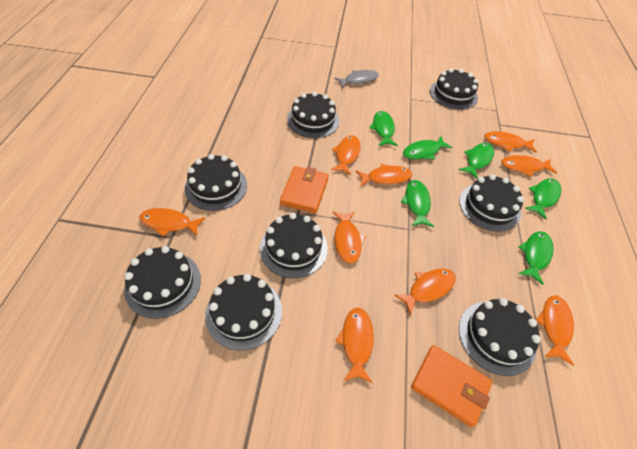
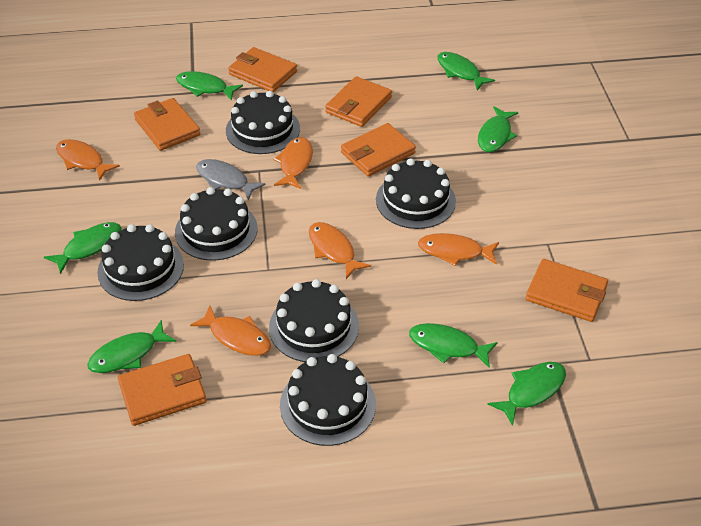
black cake: [124,246,201,319] [185,154,247,211] [205,274,282,350] [260,213,328,278] [287,92,339,138] [430,68,478,110] [459,174,524,232] [459,298,541,376] = 8 -> [97,224,184,301] [175,187,258,261] [226,91,300,154] [269,279,359,362] [280,354,376,446] [376,158,456,229] = 6
green fish: [369,111,398,146] [401,180,434,227] [403,136,453,159] [459,143,494,179] [518,231,554,285] [525,178,561,219] = 6 -> [44,222,122,274] [87,320,176,373] [176,71,243,100] [409,323,498,368] [437,52,495,91] [478,106,518,152] [488,362,566,426] = 7
orange fish: [139,208,205,236] [331,135,361,175] [333,211,366,263] [335,308,374,383] [356,164,412,187] [394,268,455,316] [484,131,537,152] [501,155,557,177] [536,295,574,366] = 9 -> [56,139,120,181] [190,305,271,356] [274,137,313,189] [309,222,371,279] [418,233,499,266] = 5
orange wallet: [280,166,329,213] [411,345,492,428] = 2 -> [118,354,206,426] [134,98,200,151] [228,47,297,92] [325,76,392,127] [341,123,416,176] [526,259,608,322] = 6

